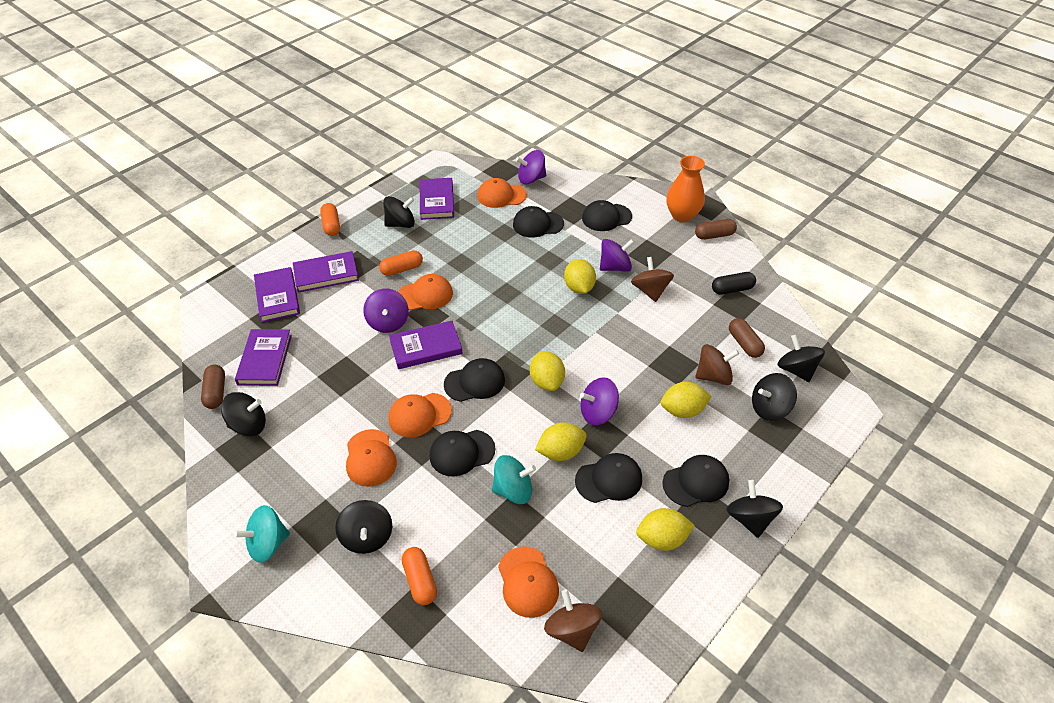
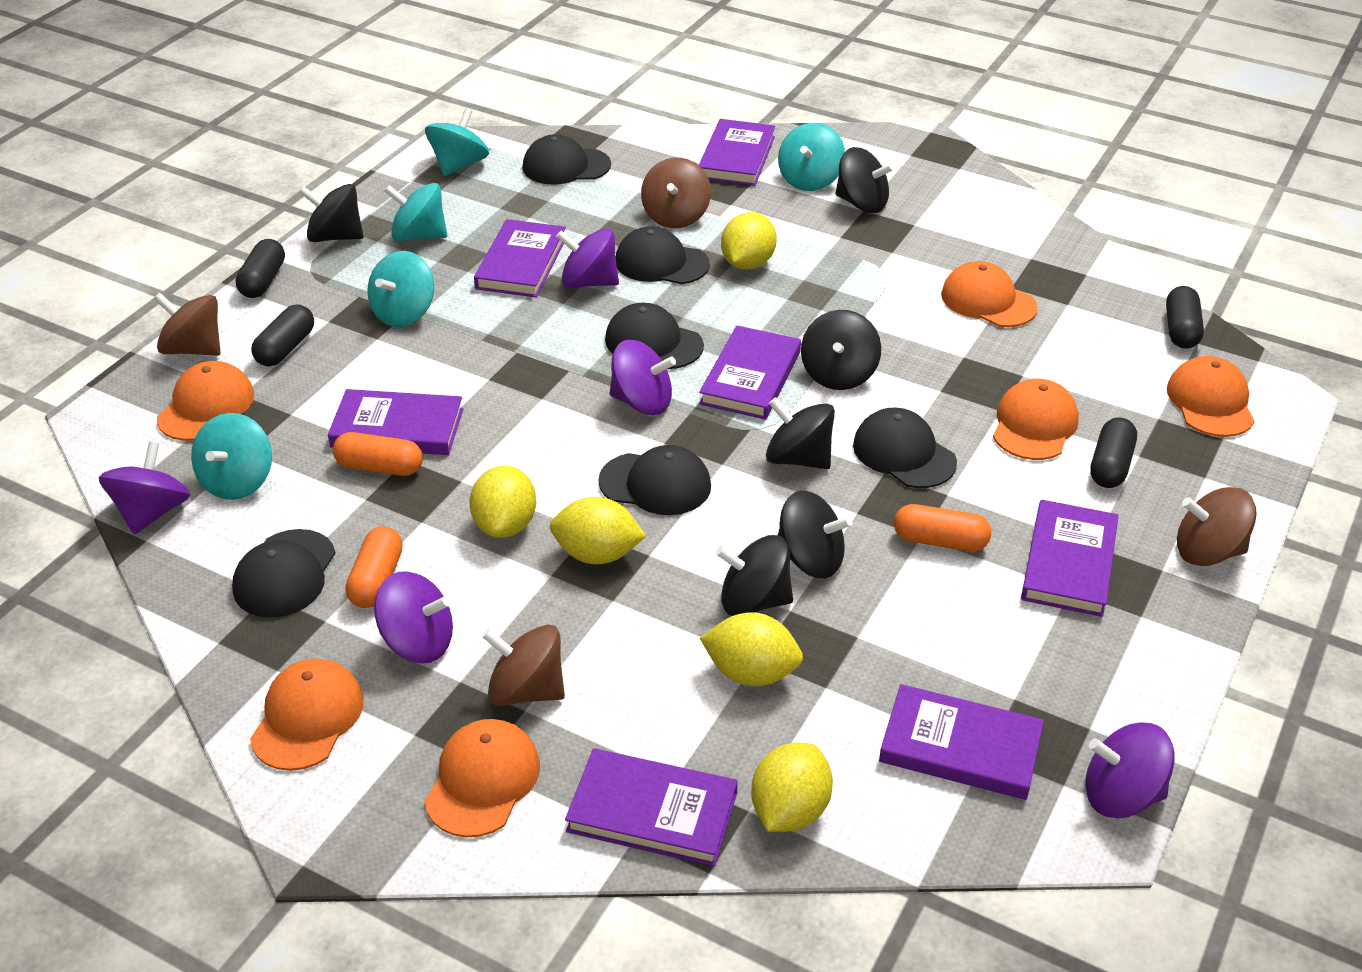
black capsule: [712,272,756,295] = 1 -> [236,239,285,298] [251,304,314,366] [1090,417,1137,488] [1166,286,1204,349] = 4
brown capsule: [201,365,225,409] [695,219,737,240] [729,318,765,358] = 3 -> none = 0
brown spinning top: [544,590,602,652] [631,257,674,302] [695,344,739,385] = 3 -> [154,293,221,356] [482,624,565,706] [641,157,711,228] [1177,487,1257,566] = 4
orange cap: [346,429,397,487] [388,393,452,437] [398,274,453,310] [477,178,527,208] [498,546,559,618] = 5 -> [157,361,254,441] [250,658,364,771] [424,719,540,838] [941,261,1038,327] [993,379,1079,460] [1167,356,1255,437] = 6
orange vase: [666,156,705,222] = 1 -> none = 0
purple book: [235,329,292,386] [254,267,300,322] [293,251,359,293] [389,321,463,369] [420,178,454,220] = 5 -> [328,389,463,455] [474,219,566,298] [565,748,738,867] [699,119,775,186] [699,326,801,420] [879,684,1044,800] [1021,500,1119,617] = 7
purple spinning top: [363,289,408,333] [516,150,546,184] [580,377,619,425] [600,239,634,272] = 4 -> [99,442,190,535] [374,571,453,663] [556,228,619,289] [610,340,676,415] [1085,723,1175,818] = 5
turquoise spinning top: [234,505,290,563] [492,455,536,504] = 2 -> [191,413,272,500] [367,251,434,327] [384,183,447,241] [425,108,489,176] [778,123,845,191] = 5

